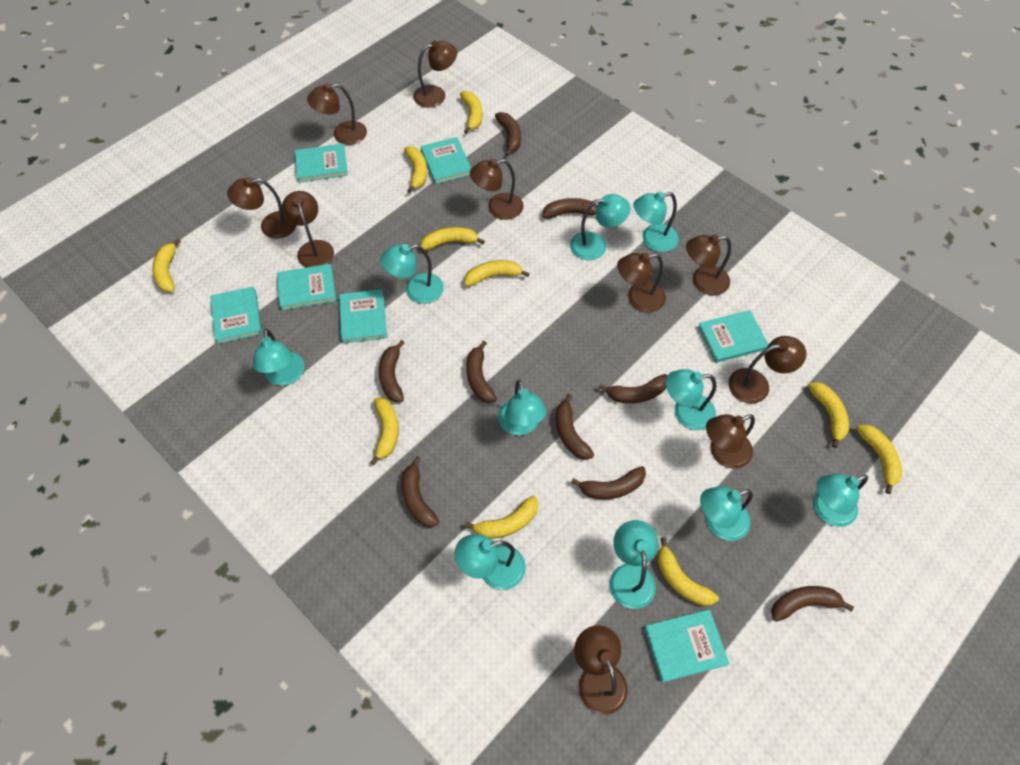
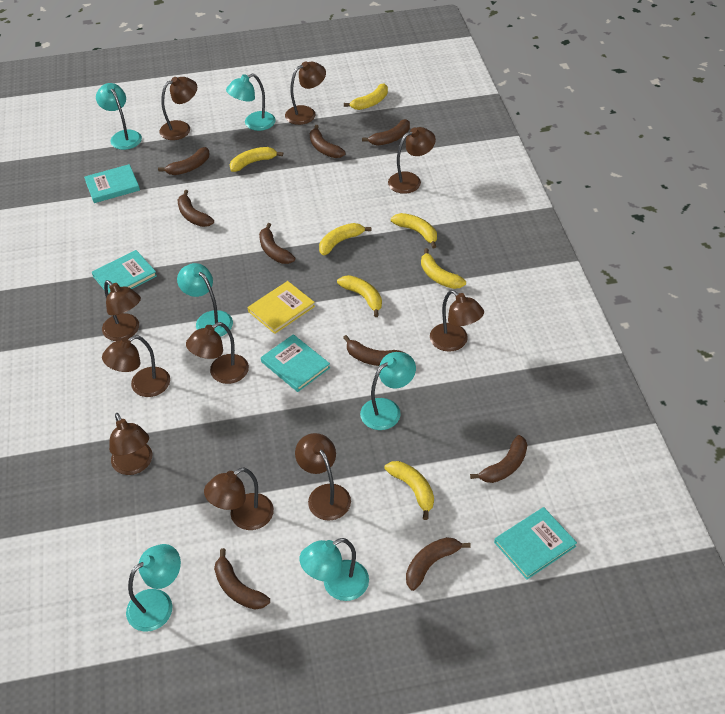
turquoise book: [210,287,262,344] [277,264,336,311] [295,144,348,183] [339,289,387,344] [421,137,471,184] [644,609,729,683] [698,310,769,363] = 7 -> [84,164,140,203] [92,250,157,294] [261,334,330,392] [494,507,577,580] = 4
turquoise lamp: [253,329,305,386] [380,244,444,304] [455,534,526,590] [498,380,546,436] [570,194,630,260] [610,520,658,609] [633,191,679,252] [665,369,716,430] [700,487,753,541] [814,474,868,527] = 10 -> [96,83,142,150] [126,544,181,632] [177,263,233,337] [226,74,276,131] [299,538,369,601] [360,352,416,430] = 6
yellow banana: [152,238,181,292] [370,398,399,465] [404,146,427,193] [421,227,485,250] [460,91,482,134] [464,260,530,286] [465,496,538,539] [657,537,719,606] [808,382,849,448] [857,424,902,494] = 10 -> [230,147,283,172] [319,223,371,256] [337,275,382,317] [344,84,388,110] [384,461,434,520] [391,213,437,249] [421,248,466,289] = 7
yellow book: none = 0 -> [248,281,315,334] = 1

